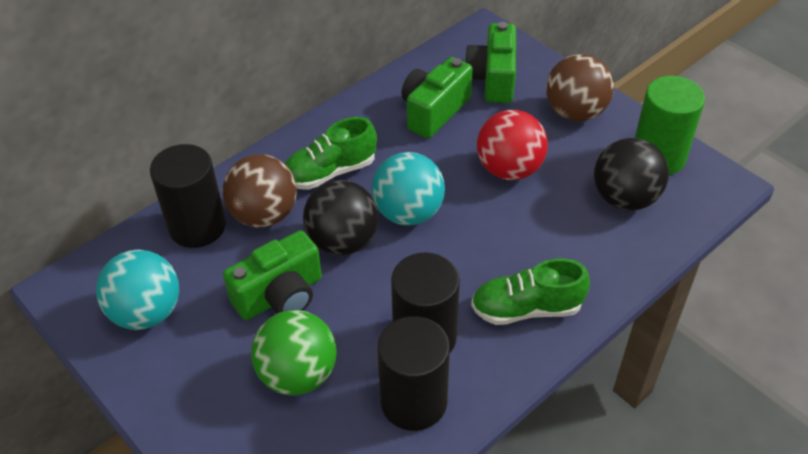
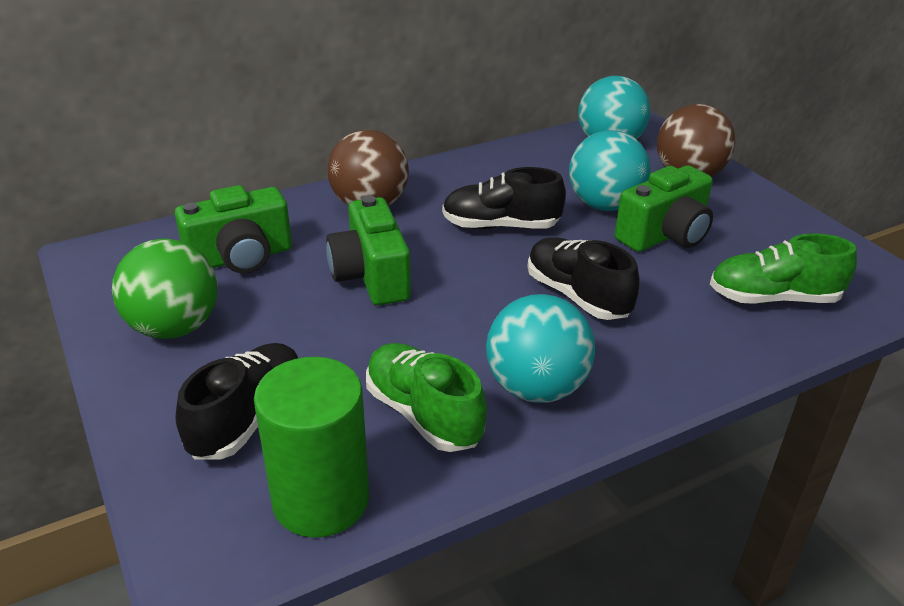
black ball: [303,180,379,255] [594,138,669,211] = 2 -> none = 0
black cylinder: [150,144,226,248] [377,316,450,431] [391,252,460,352] = 3 -> none = 0
black shoe: none = 0 -> [176,343,298,459] [442,167,566,229] [527,237,640,320] = 3
red ball: [477,110,548,180] = 1 -> none = 0
turquoise ball: [96,250,179,330] [371,152,445,226] = 2 -> [486,294,595,403] [569,130,650,211] [578,76,650,139] = 3

